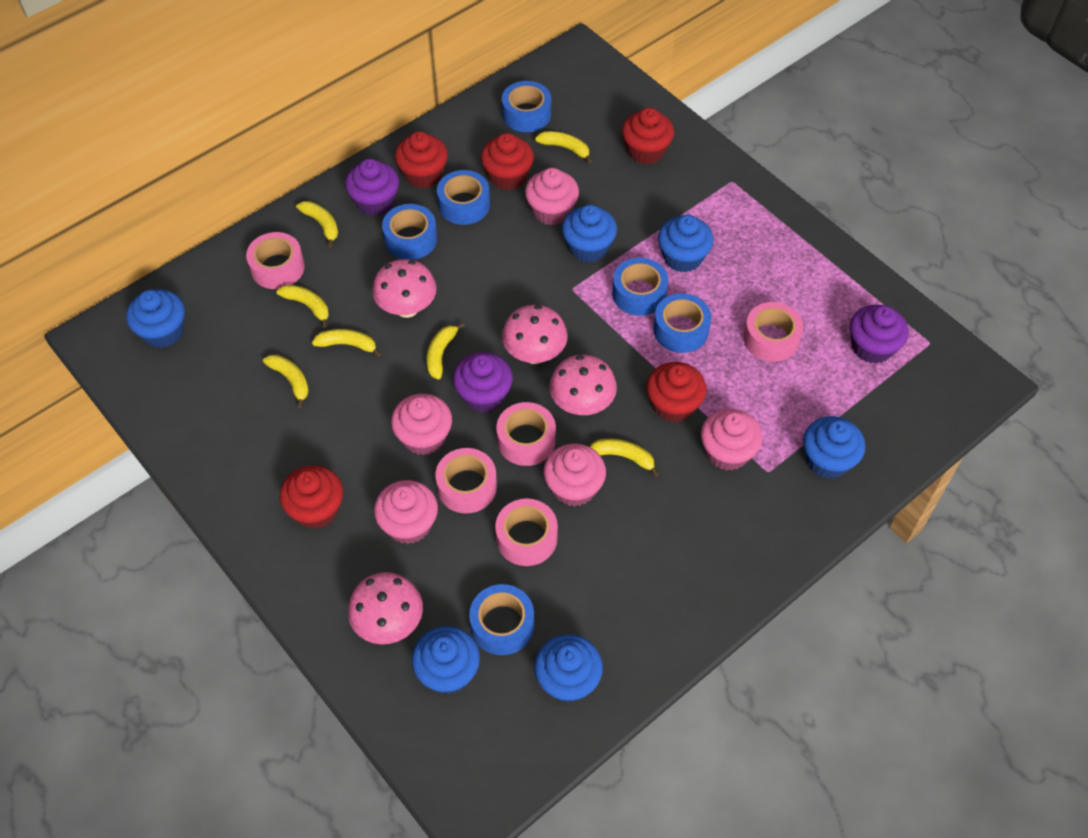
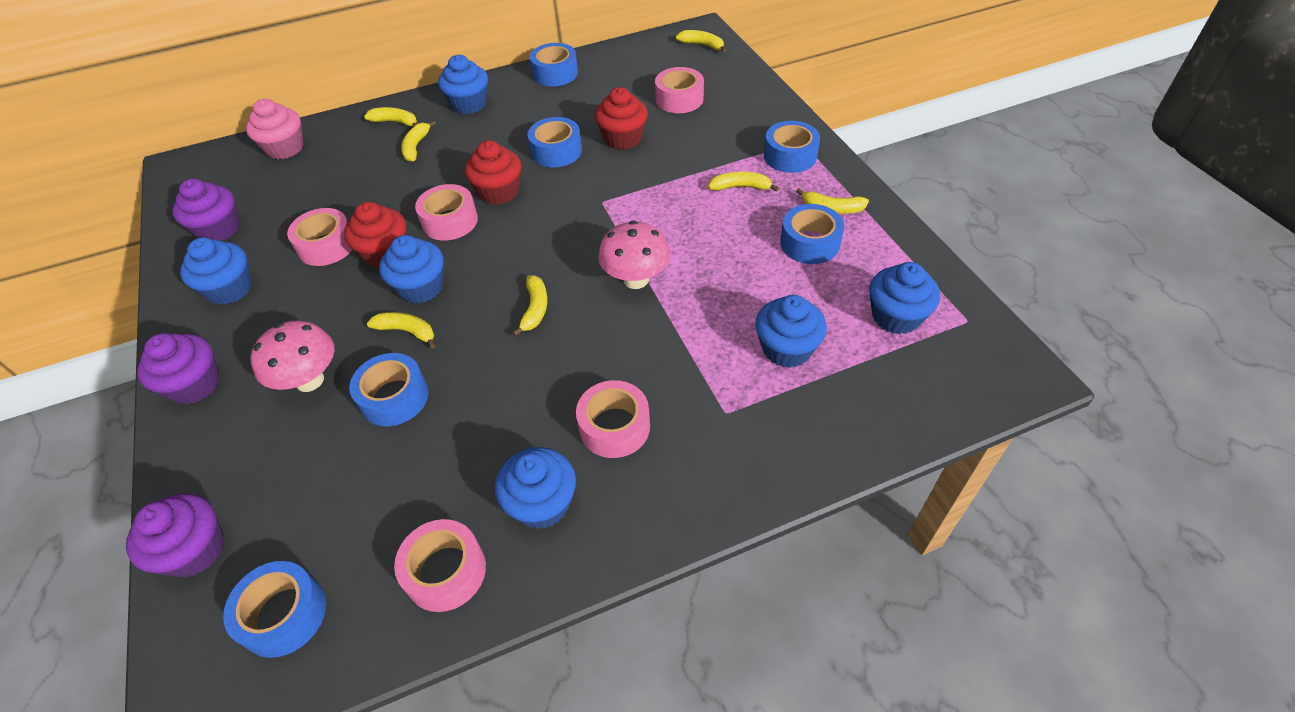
pink cupcake: [374,480,438,544] [391,394,452,455] [525,168,579,225] [544,444,606,507] [701,409,763,471] = 5 -> [246,99,304,159] = 1
pink mushroom: [348,572,423,644] [372,259,437,318] [502,305,568,364] [549,355,617,415] = 4 -> [251,321,334,392] [598,221,670,289] = 2
red cupcake: [280,465,343,529] [395,131,448,189] [481,133,534,190] [622,107,674,165] [646,362,707,423] = 5 -> [344,202,407,268] [465,140,521,205] [595,87,648,150] = 3

